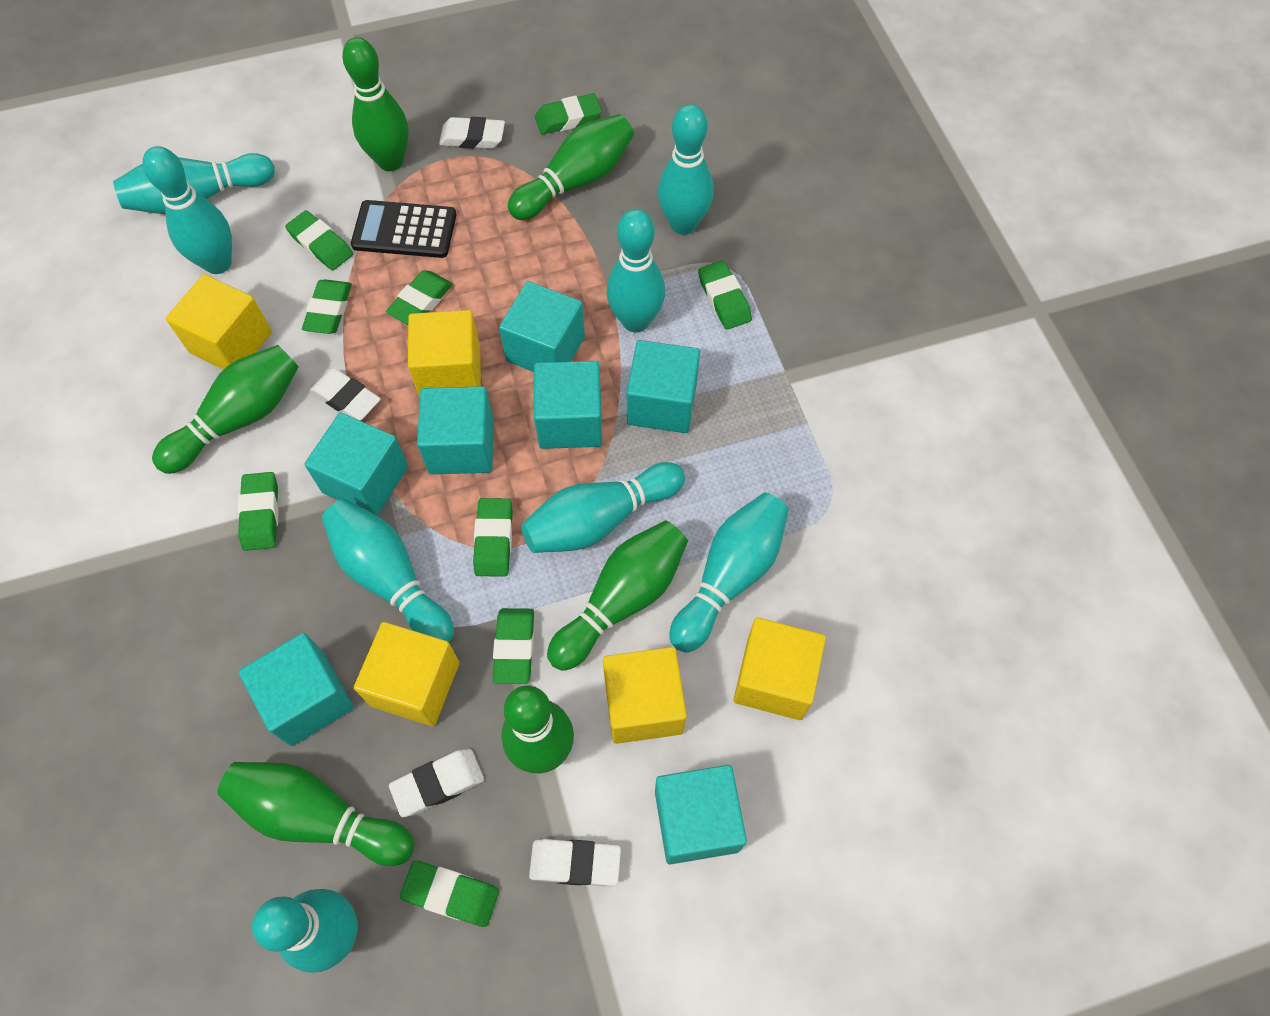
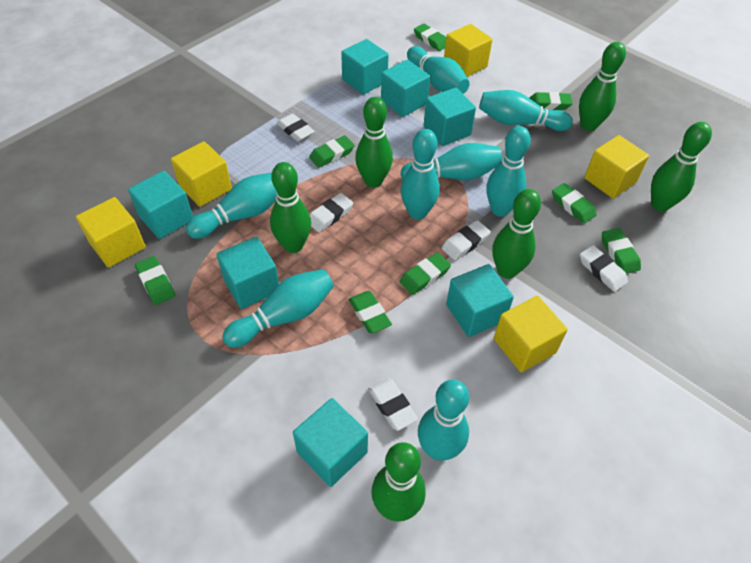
black calculator: [351,200,456,258] = 1 -> none = 0
green eraser: [238,472,279,551] [285,210,353,271] [302,280,352,334] [386,270,453,325] [400,861,499,927] [473,498,513,577] [493,608,534,684] [535,93,602,134] [698,261,752,330] = 9 -> [135,256,175,305] [309,135,355,168] [349,291,392,334] [399,253,451,295] [414,24,446,51] [529,92,573,110] [552,183,597,224] [602,228,641,274] = 8
white eraser: [310,368,381,421] [389,749,484,817] [439,117,505,149] [529,839,621,886] = 4 -> [277,113,315,142] [310,193,353,232] [368,378,418,431] [442,220,491,260] [580,245,628,292] = 5

